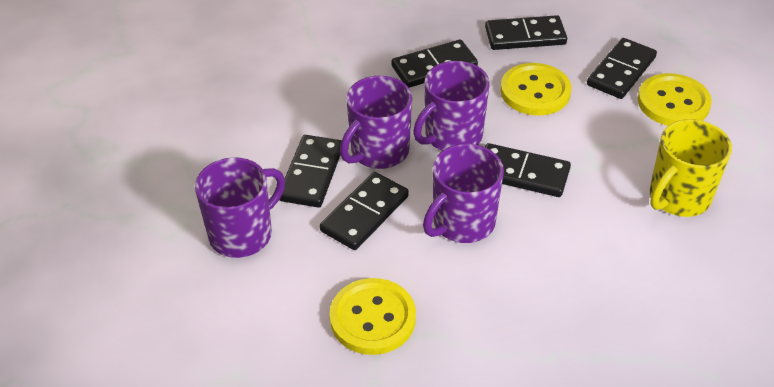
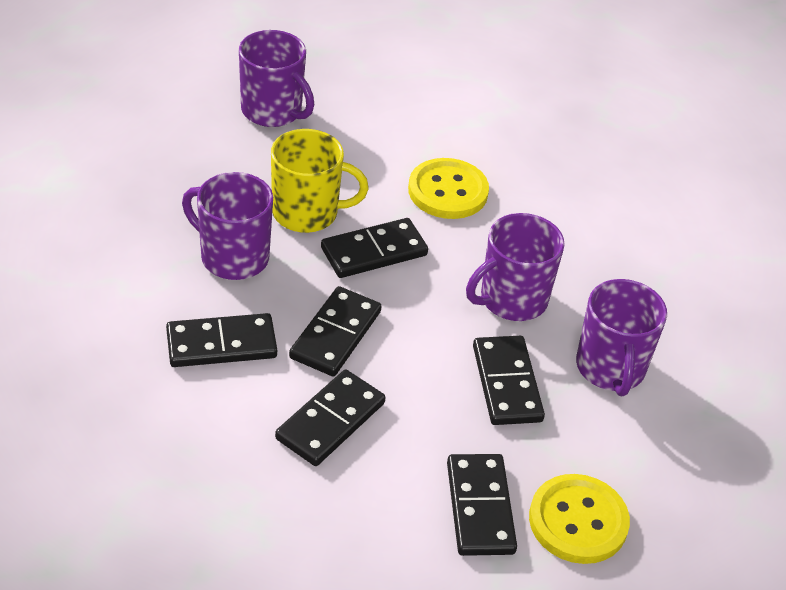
yellow button: [330,278,416,355] [500,63,571,116] [638,73,712,126] = 3 -> [408,158,489,219] [529,474,630,564] = 2

